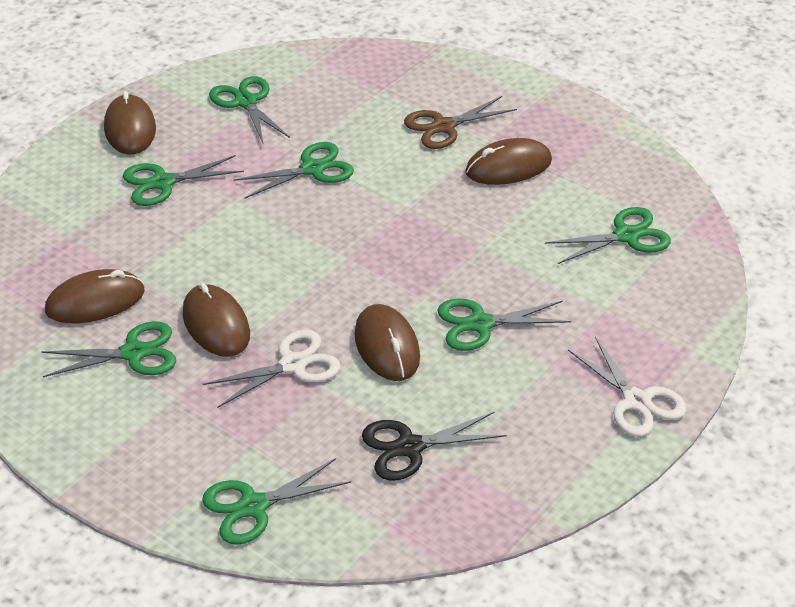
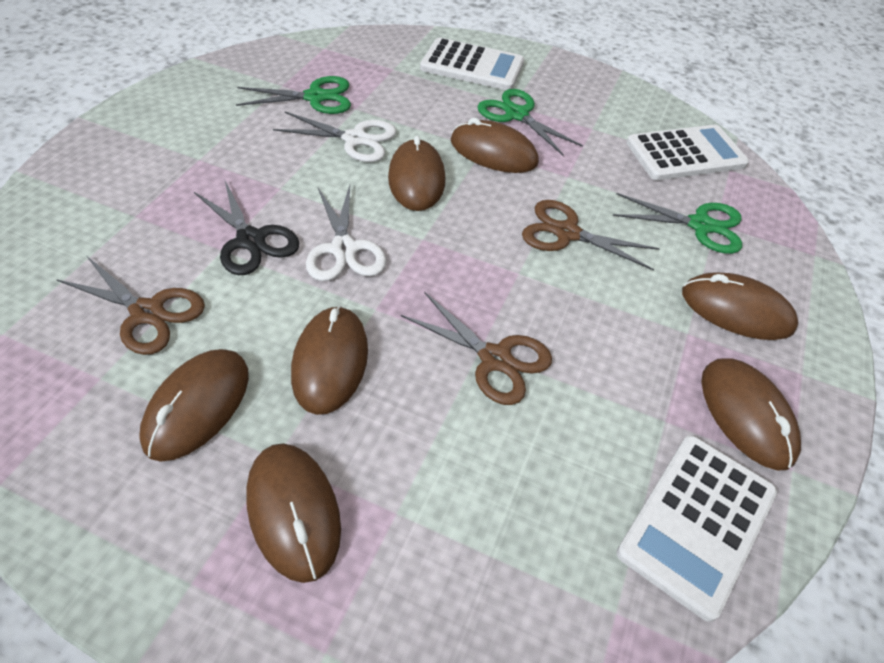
brown mouse: [45,269,145,323] [104,91,156,154] [183,283,250,357] [355,304,420,381] [465,138,552,185] = 5 -> [139,349,249,462] [246,443,341,583] [291,306,368,415] [388,136,445,211] [451,118,539,173] [682,273,798,340] [701,358,801,471] = 7
brown scissors: [404,96,517,149] = 1 -> [56,256,205,355] [401,292,552,405] [522,200,660,270] = 3
green scissors: [41,321,176,377] [123,155,244,206] [202,458,352,545] [209,76,290,143] [233,142,354,199] [438,298,571,351] [545,207,671,264] = 7 -> [236,76,351,114] [477,89,583,156] [612,193,742,254] = 3
white calculator: none = 0 -> [420,37,524,90] [616,435,777,622] [626,124,749,181] = 3

